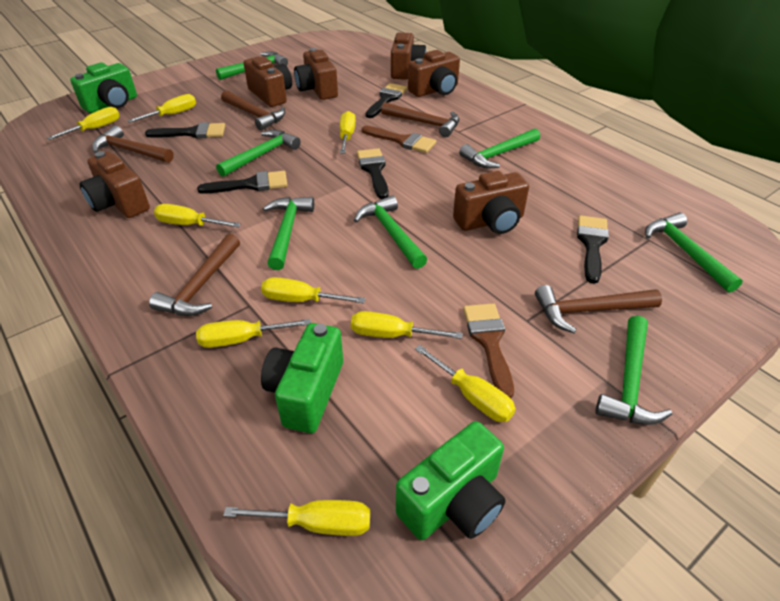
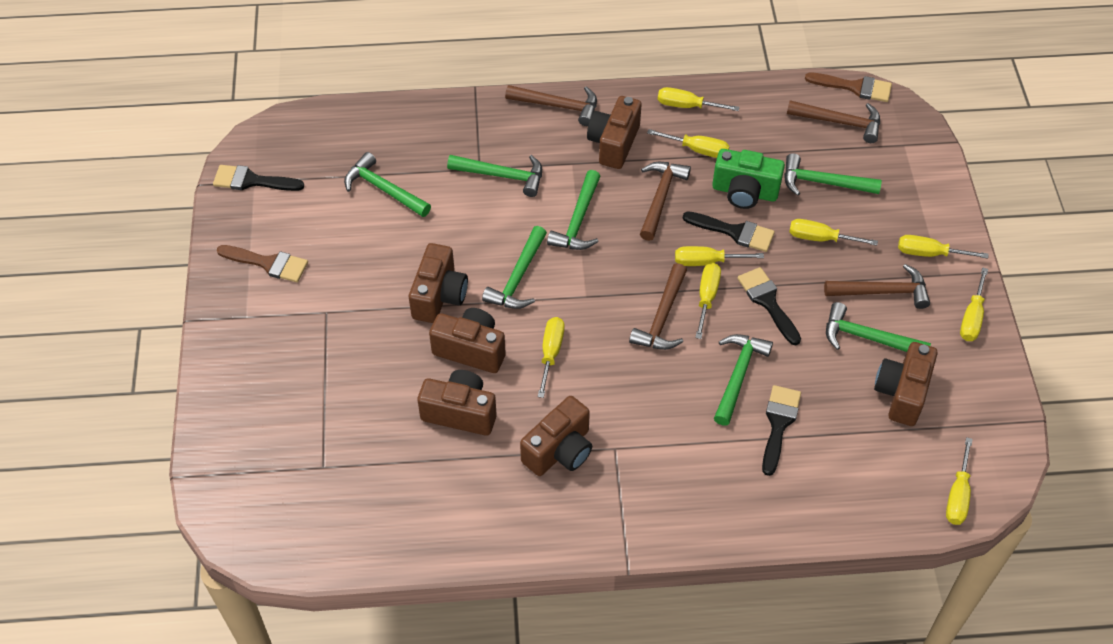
black brush: [145,122,225,139] [197,171,288,194] [357,148,389,199] [366,83,407,118] [577,215,609,284] = 5 -> [213,165,304,191] [683,211,775,252] [737,267,801,345] [762,385,801,476] = 4
green camera: [70,62,137,113] [261,323,343,433] [396,421,506,540] = 3 -> [712,149,785,209] = 1

